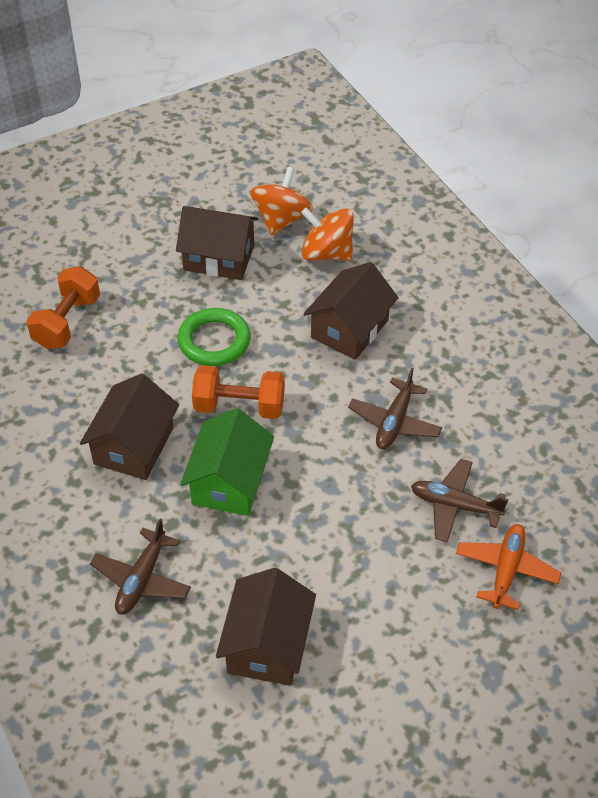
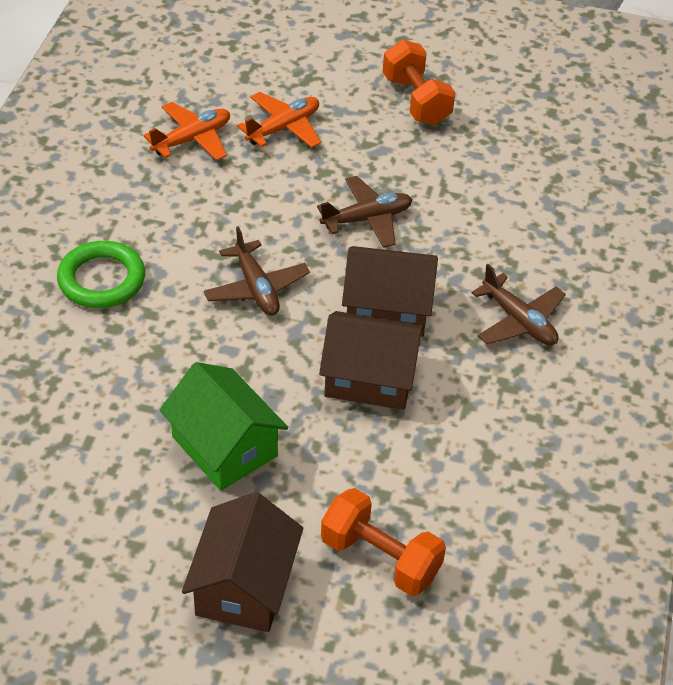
brown house: [80,374,179,480] [176,206,259,280] [216,568,316,686] [304,262,399,360] = 4 -> [182,492,303,632] [319,311,424,410] [342,246,438,337] = 3
orange plane: [456,524,561,610] = 1 -> [144,102,230,161] [237,92,321,148] = 2
orange spinning top: [250,167,314,235] [301,208,354,261] = 2 -> none = 0

